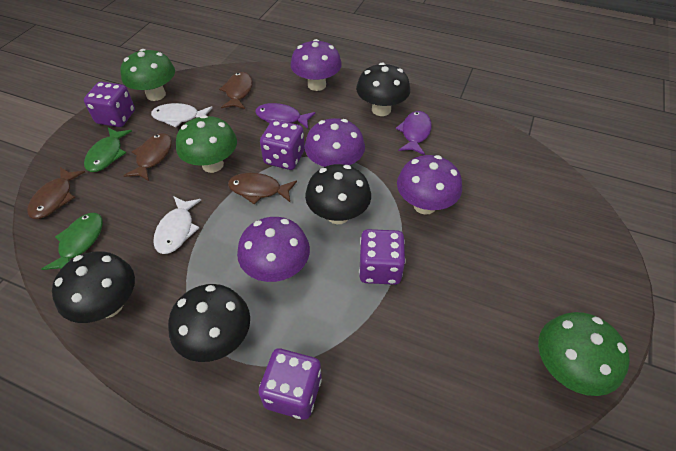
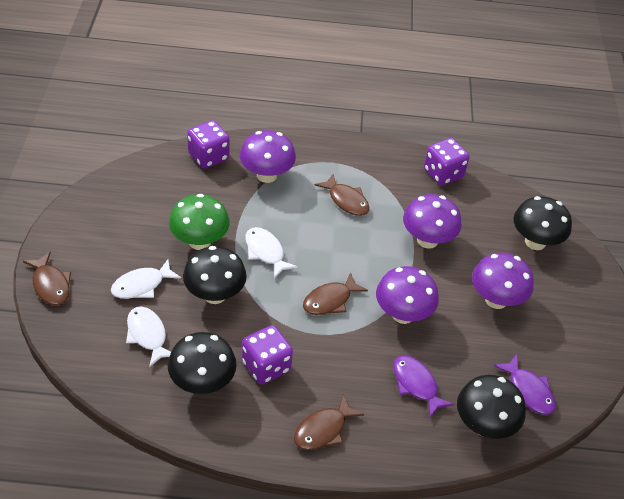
green fish: [42,213,103,270] [84,128,132,172] = 2 -> none = 0
green mushroom: [121,49,175,101] [176,115,237,173] [538,312,630,396] = 3 -> [169,194,230,250] = 1
purple dice: [84,82,135,127] [258,348,322,420] [260,120,305,170] [359,229,405,285] = 4 -> [187,120,230,169] [242,325,293,385] [424,138,470,186] = 3
white fish: [151,103,213,128] [153,196,201,254] = 2 -> [111,259,181,299] [126,306,171,367] [246,227,298,278] = 3

